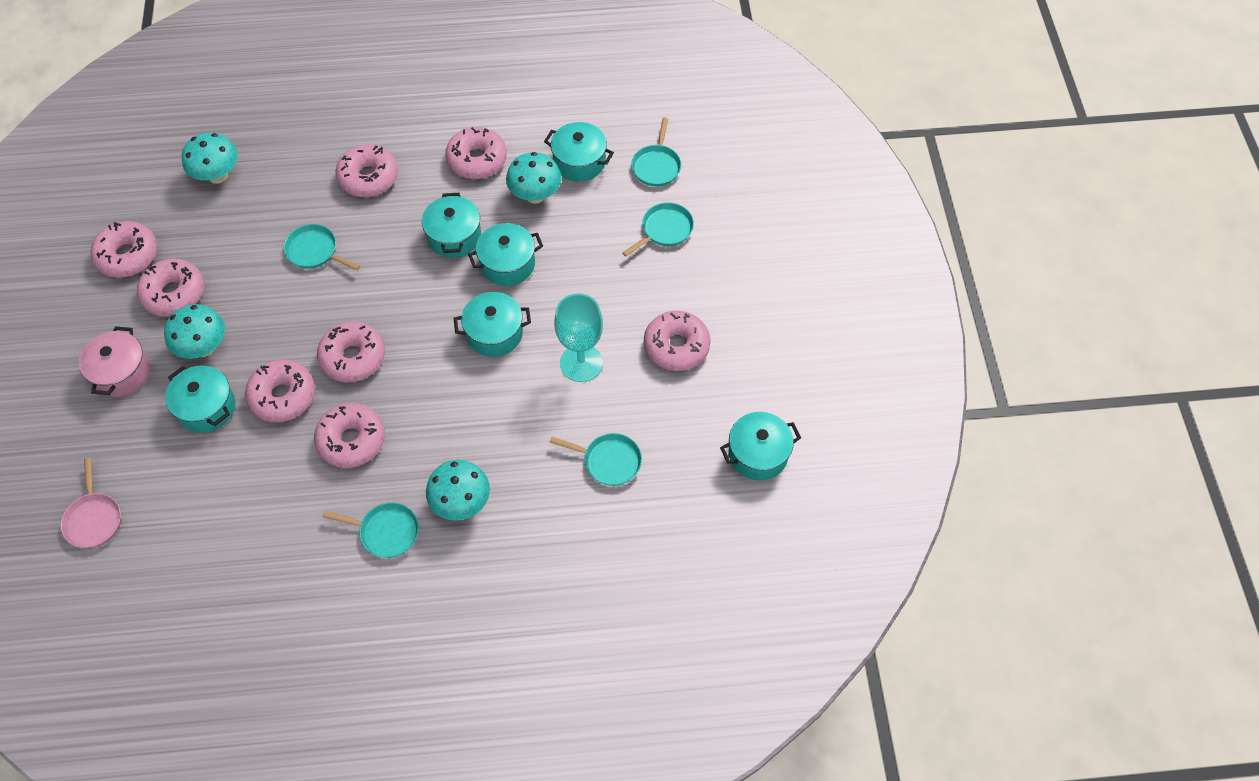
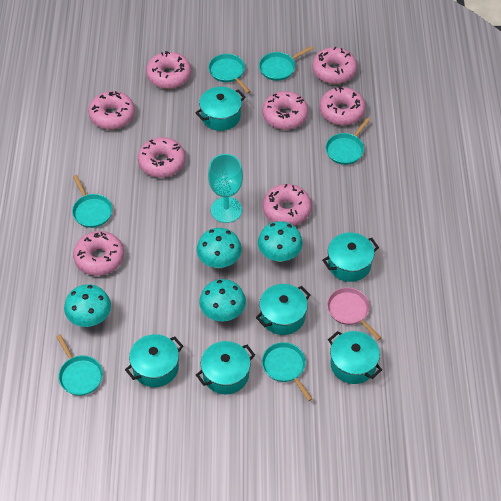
pink pot: [79,326,150,397] = 1 -> none = 0
turquoise pan: [284,224,360,270] [323,502,419,558] [550,433,642,486] [622,202,694,256] [631,118,681,186] = 5 -> [56,334,103,396] [72,175,112,228] [208,54,251,93] [259,46,313,81] [262,342,313,401] [326,118,370,165] = 6

